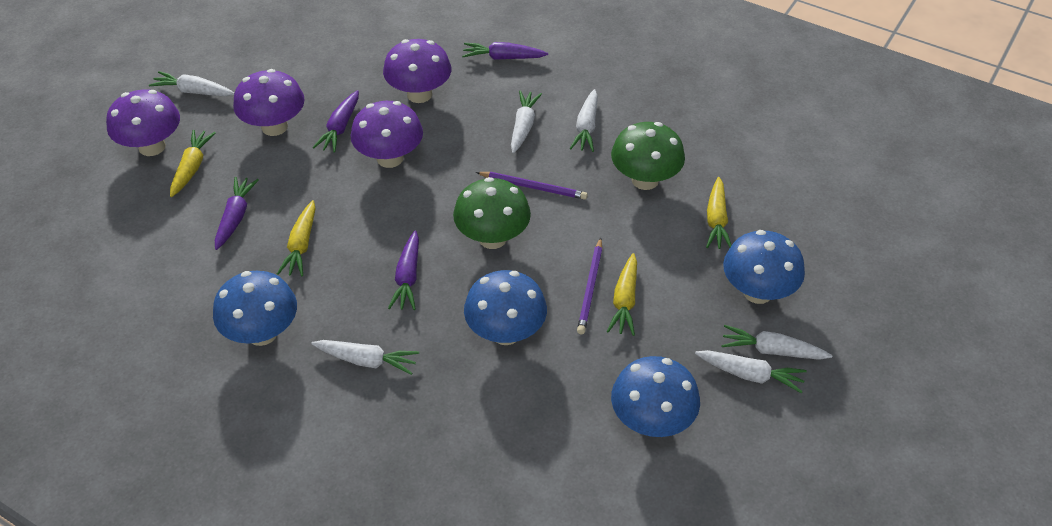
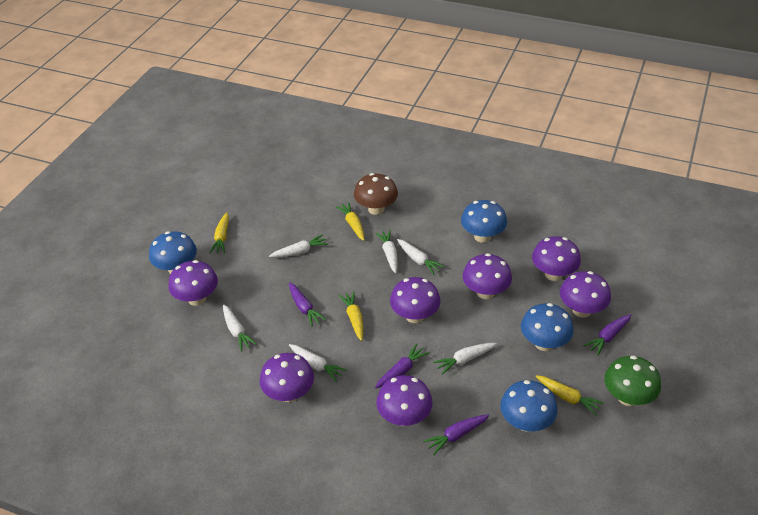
brown mushroom: none = 0 -> [354,173,398,215] = 1
green mushroom: [453,177,531,249] [611,122,685,190] = 2 -> [604,355,661,406] = 1
purple mushroom: [106,89,180,156] [233,69,305,136] [351,101,423,168] [383,39,451,103] = 4 -> [168,260,218,306] [260,353,314,402] [376,375,433,426] [390,277,440,323] [463,253,512,299] [532,236,581,281] [560,271,611,318] = 7
purple pencil: [476,172,588,200] [577,238,602,334] = 2 -> none = 0

